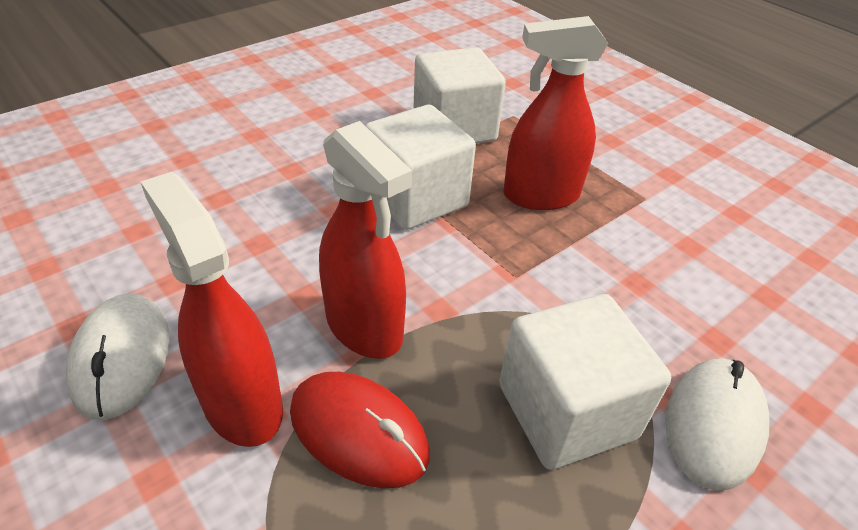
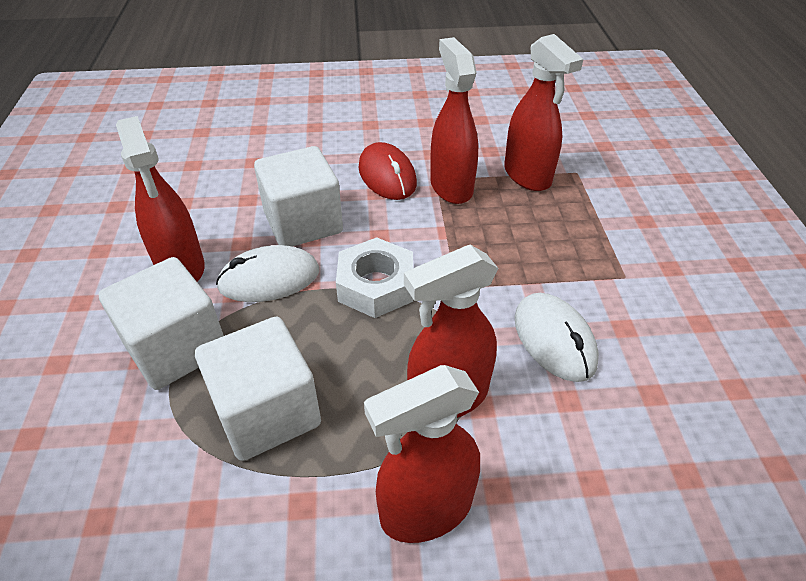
red spray bottle: [141,172,283,447] [319,121,412,359] [503,16,609,210] = 3 -> [116,116,205,282] [364,365,480,543] [404,245,499,418] [430,37,478,204] [504,34,583,191] = 5
white nut: none = 0 -> [336,237,413,318] = 1

